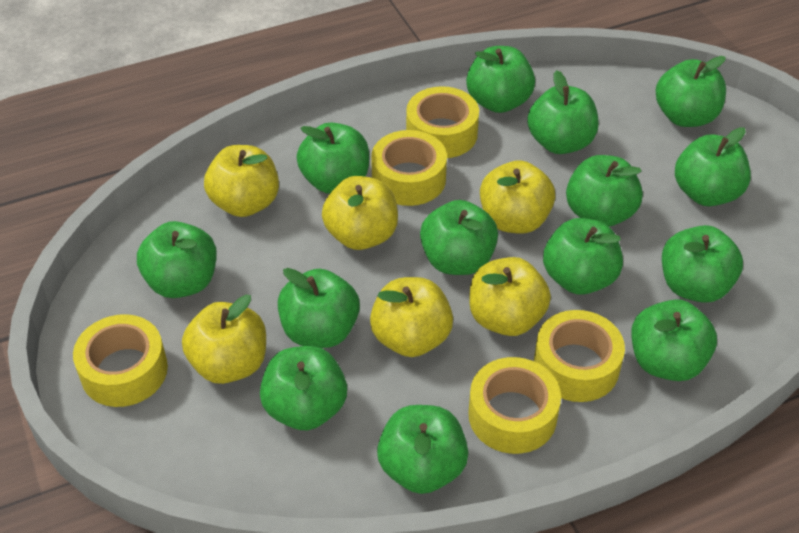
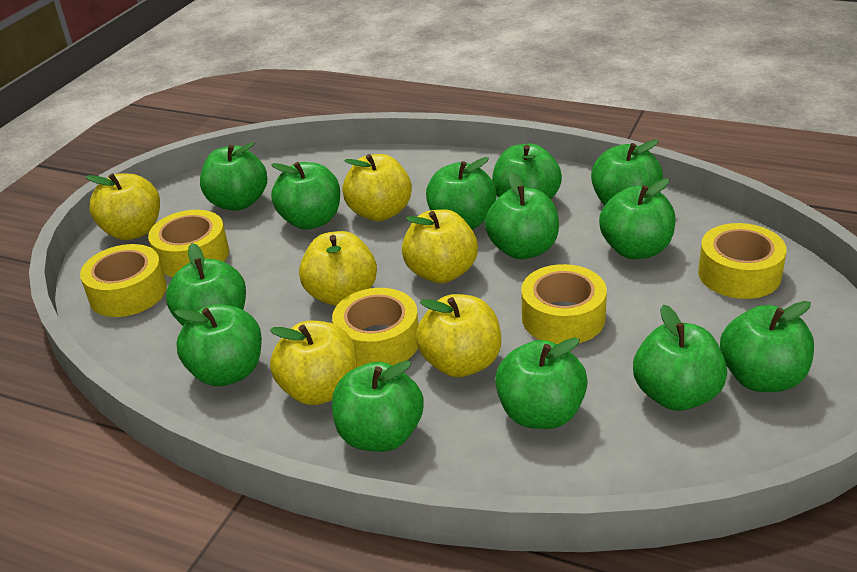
green apple: [137,221,217,298] [260,346,347,430] [278,268,360,348] [297,123,369,194] [377,405,468,494] [420,200,498,275] [466,46,535,113] [527,70,598,154] [543,218,623,295] [566,155,643,227] [631,299,717,381] [656,56,726,127] [662,225,743,303] [675,127,751,206] = 14 -> [166,243,246,326] [174,304,262,386] [200,142,267,210] [271,162,340,229] [332,360,424,452] [426,157,497,230] [485,172,559,259] [492,144,562,199] [495,337,588,429] [591,140,663,205] [599,179,676,259] [633,305,727,411] [720,301,814,392] = 13

